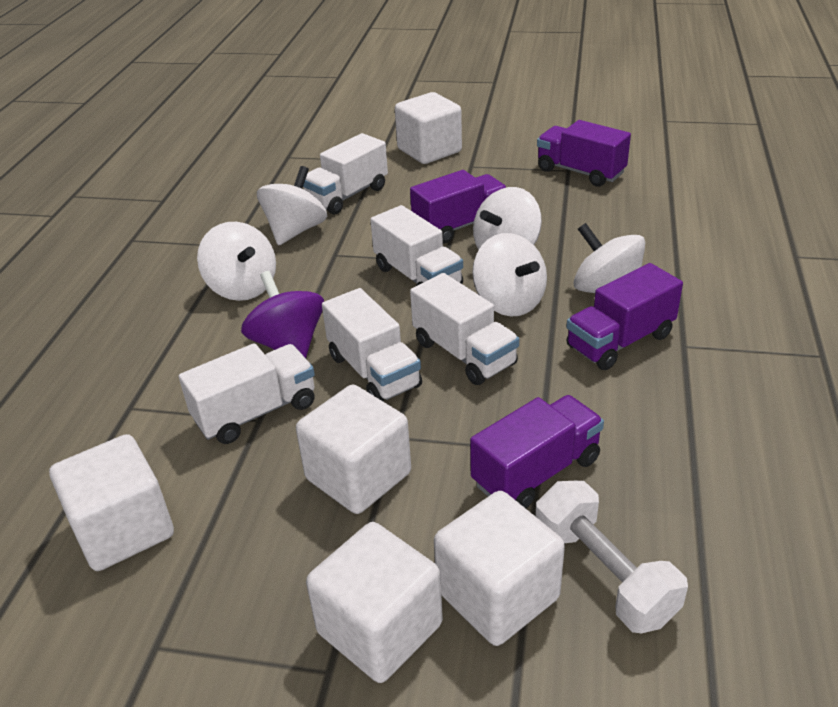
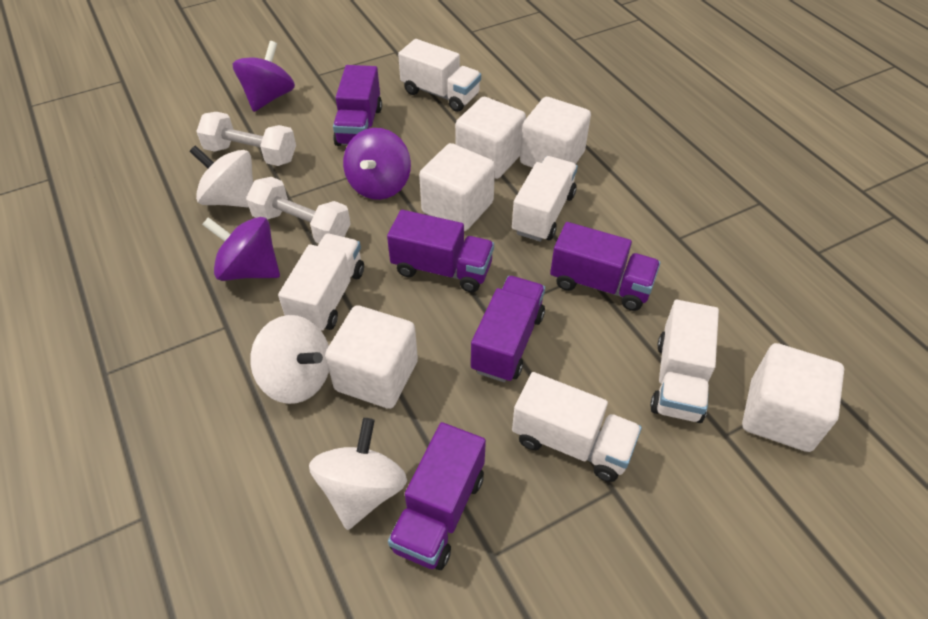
purple spinning top: [241,271,324,358] = 1 -> [202,217,280,281] [233,41,295,112] [343,128,411,200] = 3
purple truck: [410,170,507,244] [470,395,604,508] [537,120,631,187] [566,263,683,370] = 4 -> [333,65,382,146] [387,210,494,292] [388,422,486,570] [471,276,545,382] [550,222,661,311] = 5
white dumbbell: [535,481,688,633] = 1 -> [196,112,296,166] [246,177,351,243] = 2
white spinning top: [197,222,276,301] [257,166,327,245] [472,233,547,316] [473,187,542,250] [573,223,645,293] = 5 -> [189,145,253,208] [250,315,329,404] [309,418,407,530] = 3

